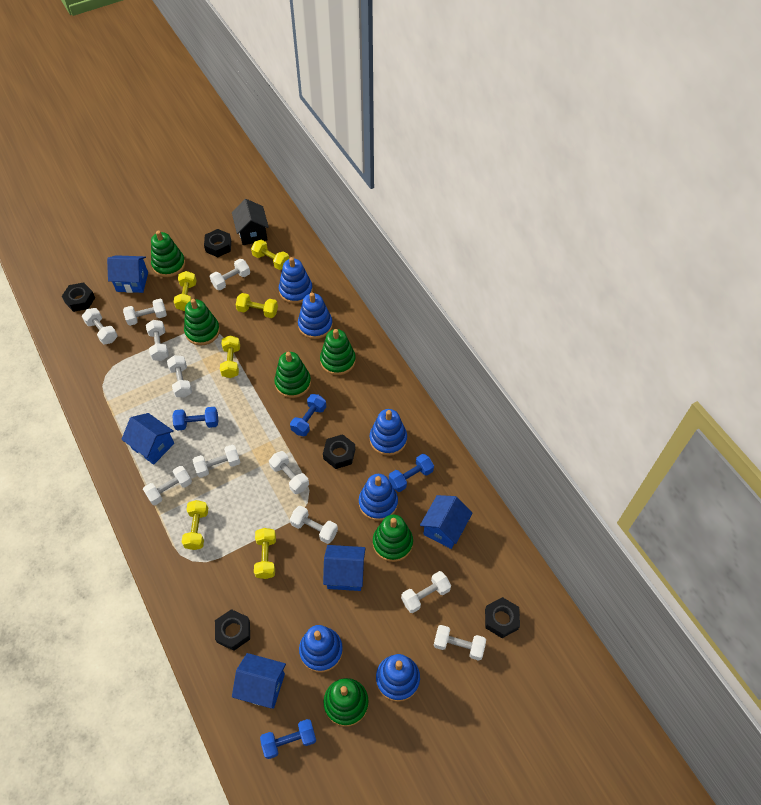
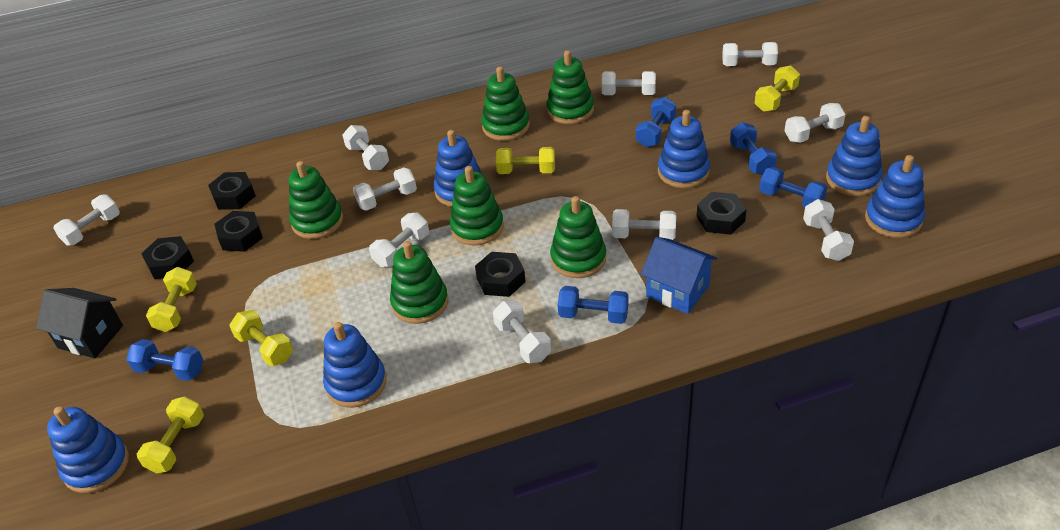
blue dumbbell: [172,407,218,431] [260,719,316,759] [290,394,326,436] [389,454,434,492] = 4 -> [126,339,203,381] [558,286,629,324] [636,97,676,147] [730,122,777,175] [759,167,827,208] = 5
blue house: [107,255,148,293] [121,413,174,465] [232,653,286,709] [323,545,366,591] [420,495,473,549] = 5 -> [641,237,717,314] = 1
white dumbbell: [82,308,118,344] [123,299,167,326] [143,466,192,505] [146,320,169,361] [167,355,192,398] [193,445,240,478] [209,259,250,290] [269,451,309,494] [290,506,338,544] [401,571,451,613] [433,625,486,661] = 11 -> [53,194,120,245] [343,125,389,170] [353,167,417,211] [369,213,429,267] [493,301,551,363] [602,71,656,95] [612,209,676,240] [722,42,778,66] [785,103,846,143] [803,199,854,261] = 10
yellow dumbbell: [174,271,197,311] [182,500,208,550] [220,336,240,378] [236,293,278,318] [251,240,289,270] [254,528,276,579] = 6 -> [137,396,204,473] [146,267,197,332] [230,310,293,366] [496,147,555,174] [755,65,800,112] = 5

